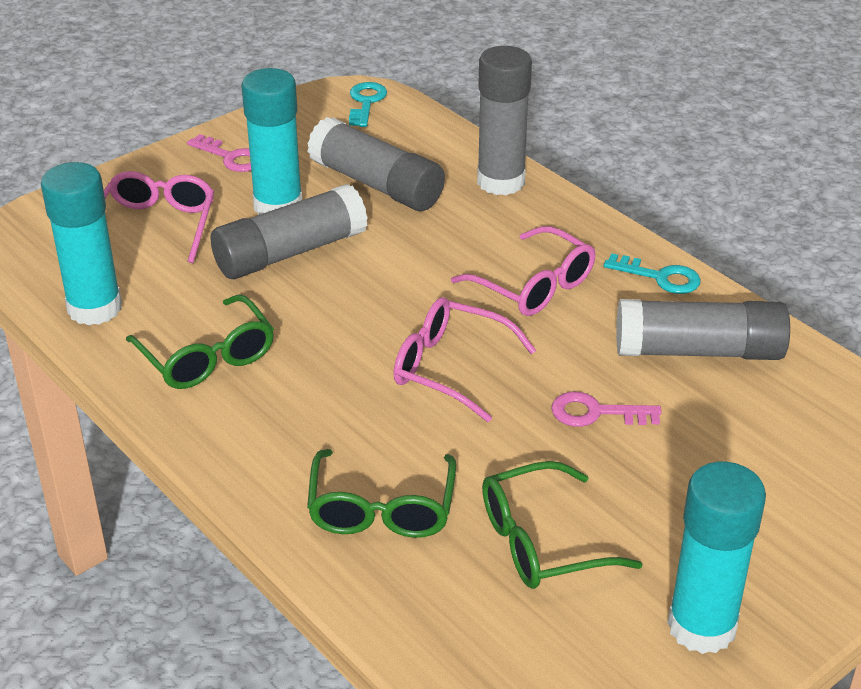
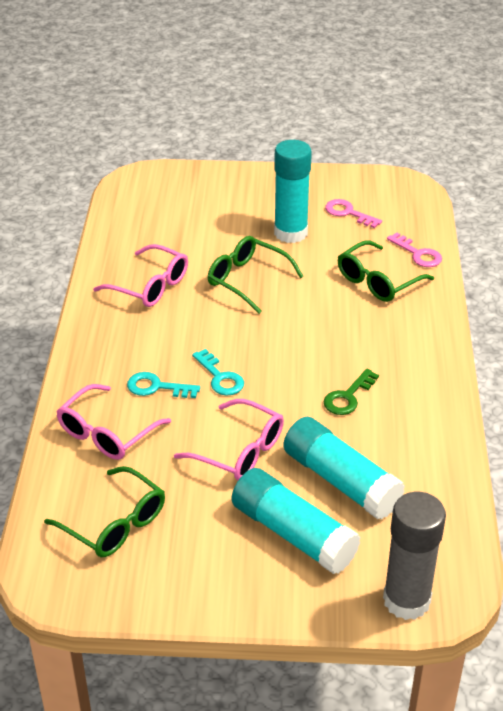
green key: none = 0 -> [324,369,379,415] = 1
grey glue stick: [211,184,368,279] [307,117,445,211] [477,46,532,195] [616,299,790,360] = 4 -> [383,492,446,620] = 1

